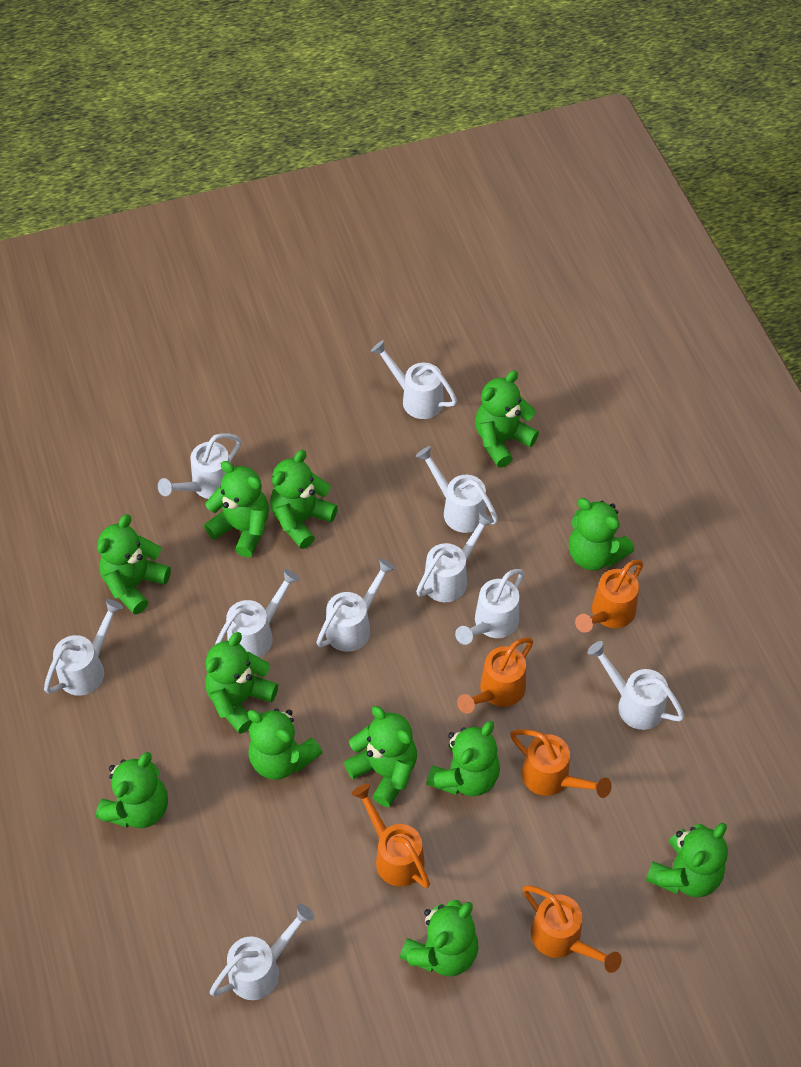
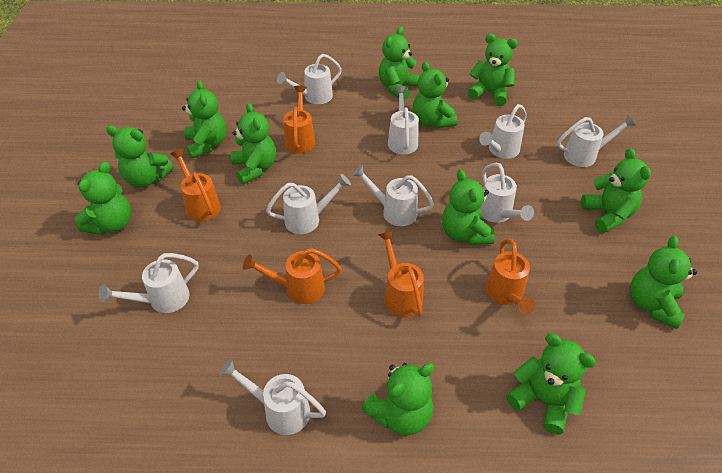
white watering can: [44,599,123,696] [158,433,241,499] [210,904,314,1000] [215,569,300,658] [316,559,396,652] [371,340,457,419] [416,446,498,533] [416,512,495,602] [455,569,524,645] [587,641,685,730] = 10 -> [99,253,199,313] [219,359,326,435] [266,174,351,234] [277,54,342,104] [352,165,434,226] [388,86,419,154] [479,104,527,159] [480,163,534,223] [557,115,636,167] = 9

